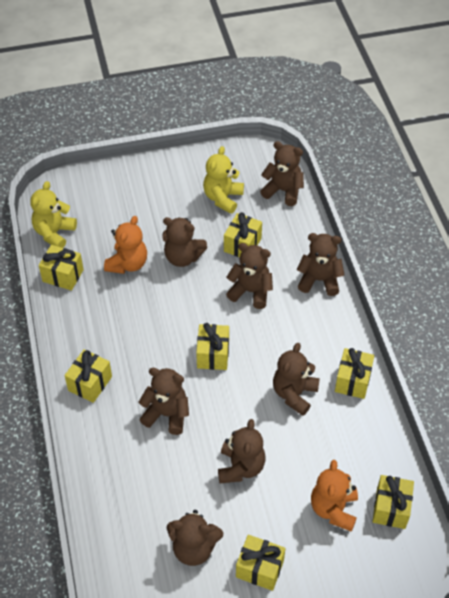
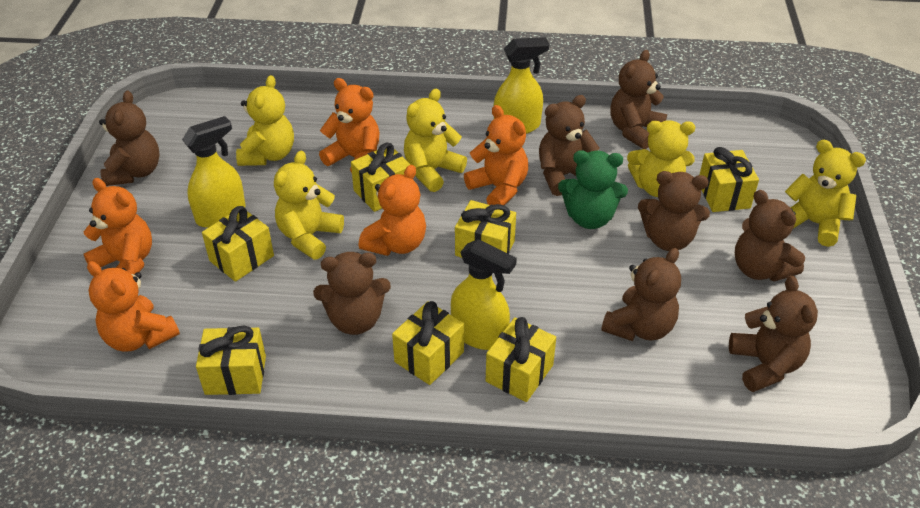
green teddy bear: none = 0 -> [558,150,628,229] = 1
orange teddy bear: [104,216,147,274] [311,460,358,532] = 2 -> [84,178,152,274] [87,261,180,351] [319,78,380,173] [359,165,426,256] [464,105,528,205] = 5
yellow spray bottle: none = 0 -> [182,116,245,228] [451,239,517,350] [494,37,549,134] = 3
yellow teddy bear: [30,181,77,248] [203,146,244,214] = 2 -> [236,75,294,166] [274,151,344,260] [404,89,467,192] [627,120,695,197] [785,140,866,247] = 5

